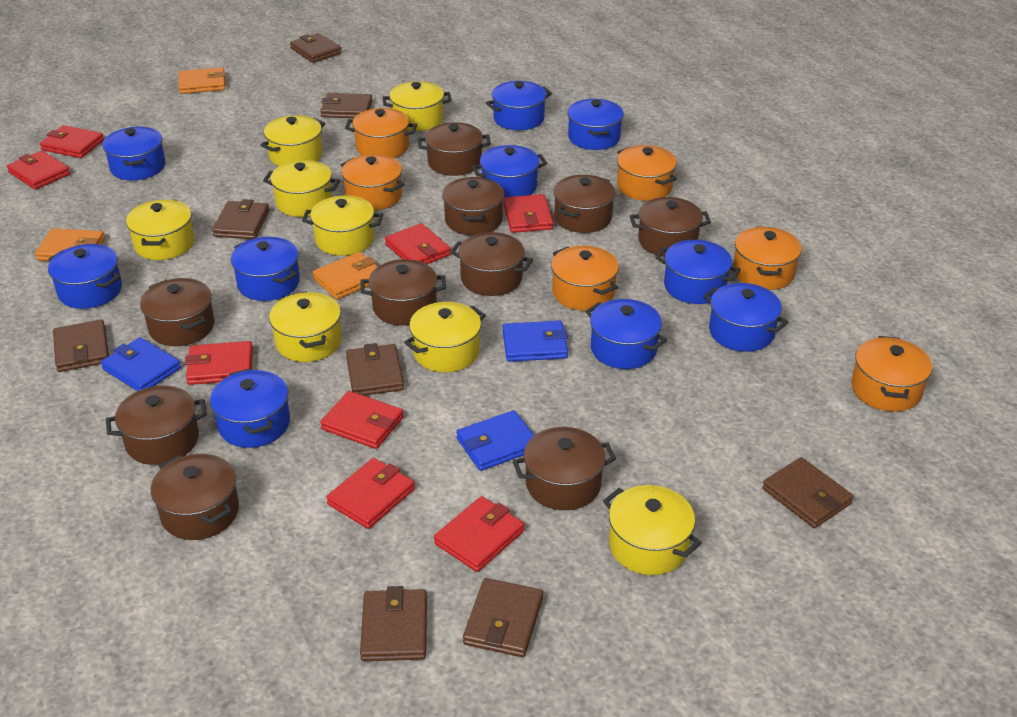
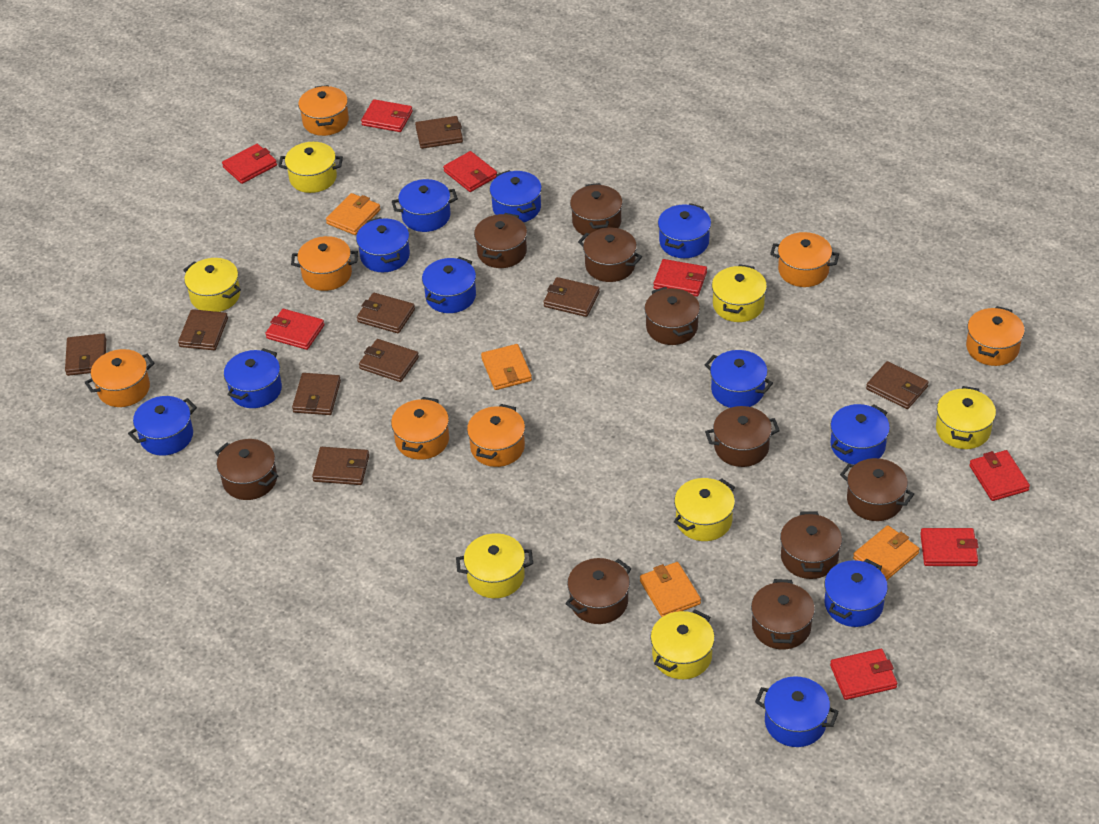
blue pot: [48,244,122,309] [102,127,166,180] [210,369,290,448] [231,237,300,301] [472,145,547,197] [486,81,552,130] [567,99,624,150] [585,299,667,369] [656,240,741,304] [703,283,788,352] = 10 -> [128,396,197,456] [224,348,282,408] [356,217,410,272] [392,179,458,232] [422,257,476,313] [490,170,542,222] [658,203,711,258] [705,350,773,408] [755,676,839,747] [824,559,888,627] [830,404,890,465] = 11
blue wallet: [101,337,181,391] [456,410,534,471] [503,321,568,362] = 3 -> none = 0
brown wallet: [53,319,109,372] [212,199,269,239] [290,33,342,63] [320,93,373,118] [346,343,404,396] [360,586,427,661] [463,578,543,657] [762,457,854,528] = 8 -> [65,333,106,376] [178,309,228,350] [292,373,341,415] [312,447,369,485] [357,293,415,333] [359,339,419,382] [415,116,463,149] [543,277,600,317] [866,361,929,409] = 9
orange pot: [341,154,405,210] [345,108,417,158] [551,246,619,311] [617,145,677,201] [733,226,802,290] [851,336,932,412] = 6 -> [84,349,155,407] [291,236,358,291] [298,85,349,136] [391,397,449,460] [467,404,525,467] [770,232,839,287] [966,306,1025,366] = 7
orange wallet: [35,228,105,261] [179,67,226,94] [312,252,377,299] = 3 -> [326,193,380,235] [481,344,532,390] [640,562,701,617] [853,525,920,581] = 4
yellow pot: [126,200,195,260] [261,115,325,166] [263,160,340,217] [269,291,342,362] [302,195,383,256] [382,81,452,131] [404,302,486,372] [603,485,702,575] = 8 -> [183,258,241,312] [278,142,343,193] [456,533,533,598] [651,609,715,679] [674,478,735,541] [712,264,767,322] [936,386,996,449] = 7

